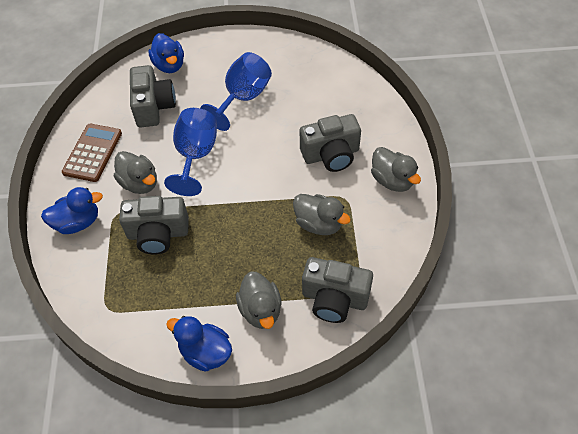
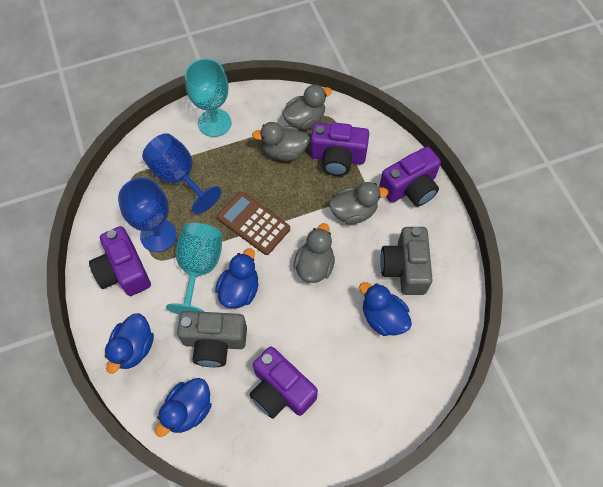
blue duck: [41,187,103,234] [148,33,184,73] [166,316,232,372] = 3 -> [105,313,154,374] [155,378,212,437] [215,248,259,309] [359,282,412,336] = 4
grey camera: [119,196,189,254] [130,65,176,128] [300,114,361,172] [302,257,373,323] = 4 -> [177,311,247,367] [380,227,433,295] = 2
purple camera: none = 0 -> [89,226,151,296] [250,347,318,419] [310,122,369,176] [379,146,441,207] = 4
turquoise goblet: none = 0 -> [166,223,222,315] [185,59,231,137] = 2

